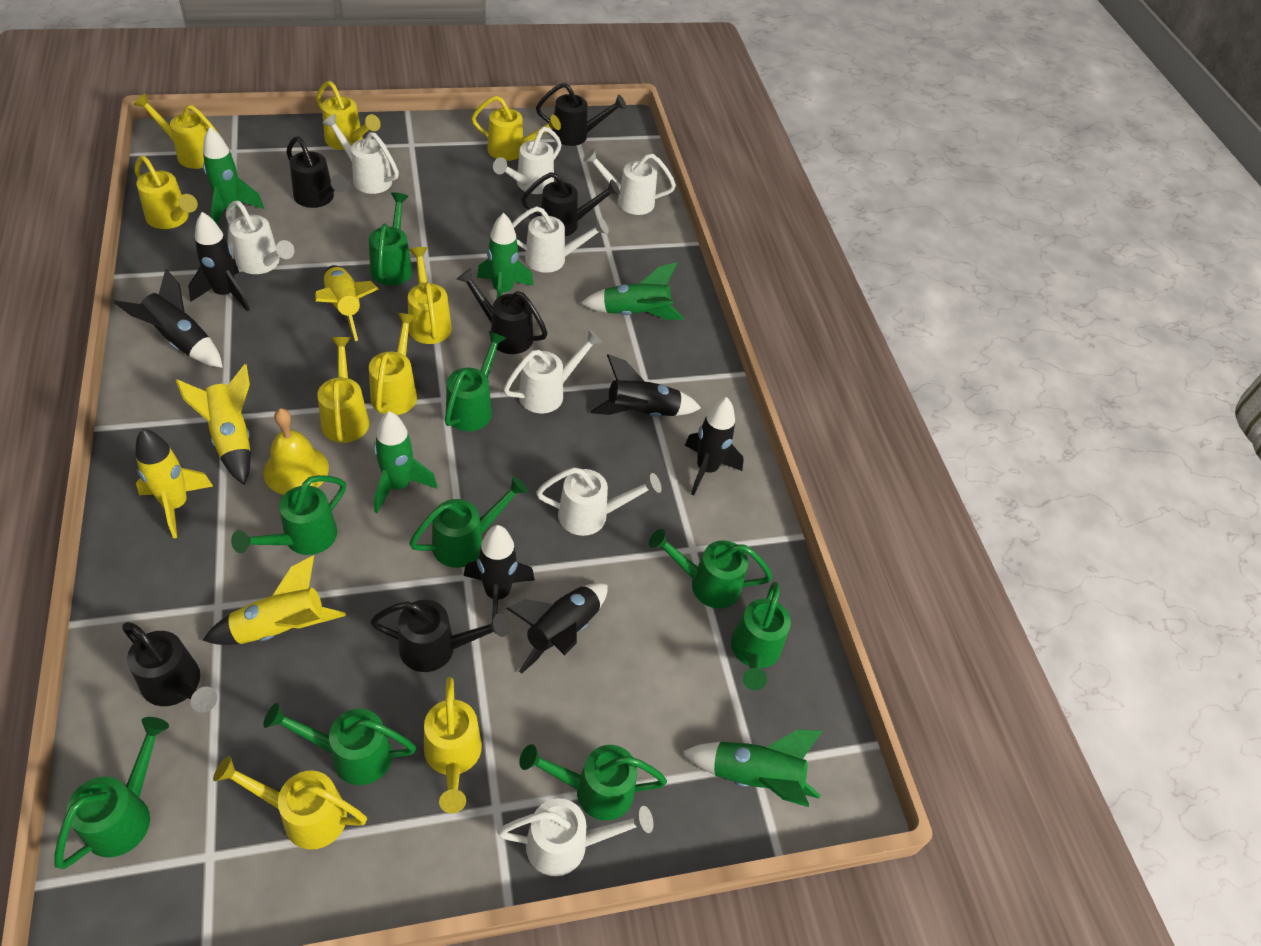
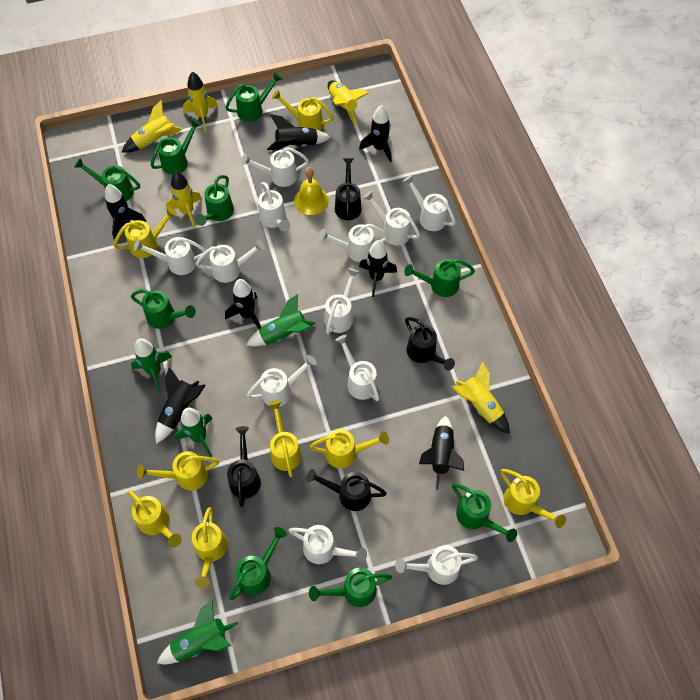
black rocket: [114,268,223,368] [188,212,250,311] [463,525,535,620] [506,583,608,674] [591,354,701,417] [685,397,744,496] = 6 -> [105,184,146,240] [155,367,206,444] [225,279,261,329] [267,114,331,150] [359,105,392,162] [359,240,397,297] [419,416,464,490] = 7
black watering can: [122,622,217,713] [286,136,348,208] [370,600,509,672] [457,268,548,354] [521,172,620,236] [536,83,627,146] = 6 -> [227,426,261,507] [306,469,387,511] [335,158,362,221] [405,317,455,371] = 4
green rocket: [203,127,264,225] [374,411,437,513] [477,213,534,299] [581,263,684,320] [683,730,823,807] = 5 -> [131,338,172,393] [157,600,238,664] [174,407,212,457] [246,294,316,346] = 4
white watering can: [225,201,295,274] [322,114,399,194] [493,127,562,194] [497,798,653,876] [504,330,603,413] [512,206,609,273] [536,467,661,536] [583,148,676,215] = 8 -> [133,237,206,275] [196,240,265,283] [241,147,309,187] [247,355,317,407] [258,182,290,232] [289,525,367,564] [318,224,388,262] [324,268,360,334] [335,335,380,401] [363,191,420,246] [395,545,478,585] [403,175,456,231] = 12
yellow rocket: [135,429,213,538] [176,364,251,485] [203,556,346,645] [315,265,378,341] = 4 -> [122,100,182,153] [166,171,202,228] [183,72,218,132] [328,80,369,126] [452,361,510,434] = 5
yellow watering can: [134,93,220,169] [134,156,198,229] [213,756,367,850] [316,81,381,150] [317,337,369,443] [369,313,417,415] [408,247,452,344] [424,677,482,813] [471,96,561,161] = 9 -> [113,206,177,258] [127,490,182,547] [137,451,219,491] [192,507,228,588] [268,400,302,477] [272,89,334,131] [310,429,389,468] [501,469,566,528] = 8

